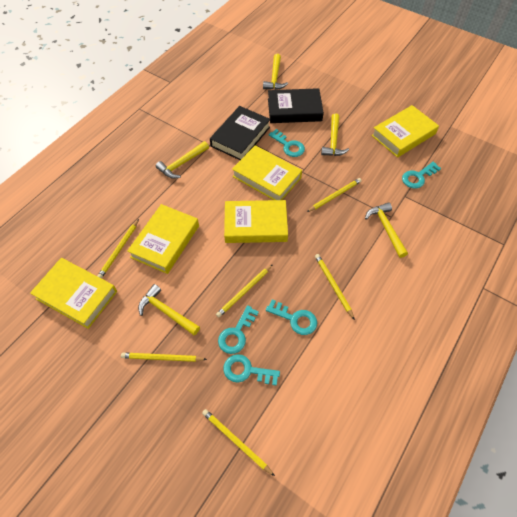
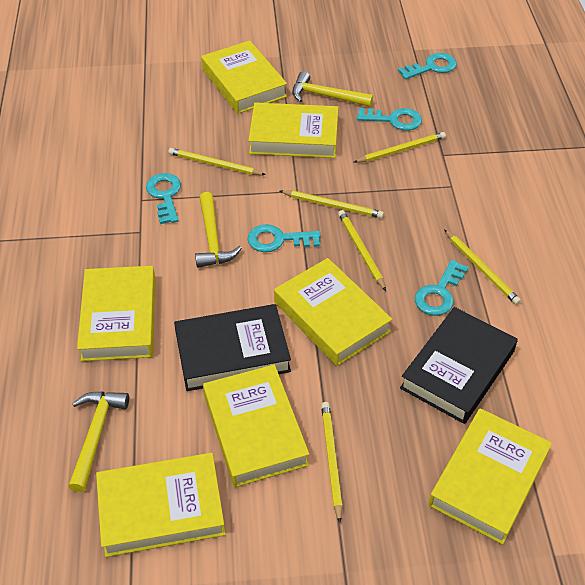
yellow book: [30,258,117,329] [127,204,199,274] [224,200,288,243] [232,145,302,200] [371,105,439,158] = 5 -> [77,266,156,361] [96,453,226,557] [201,40,287,114] [203,364,309,487] [248,103,338,158] [274,258,392,366] [428,408,552,545] = 7
yellow hammer: [138,284,200,336] [156,141,209,179] [263,54,288,90] [321,113,349,156] [365,202,408,258] = 5 -> [68,392,129,492] [195,192,242,268] [292,71,373,107] = 3

